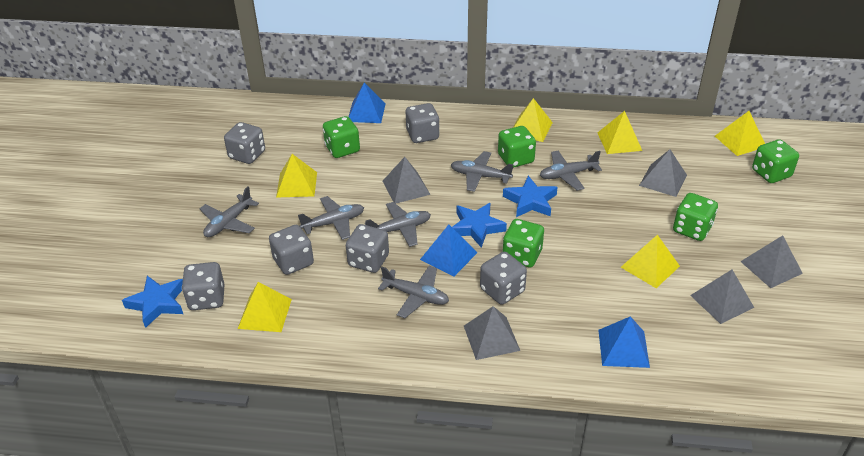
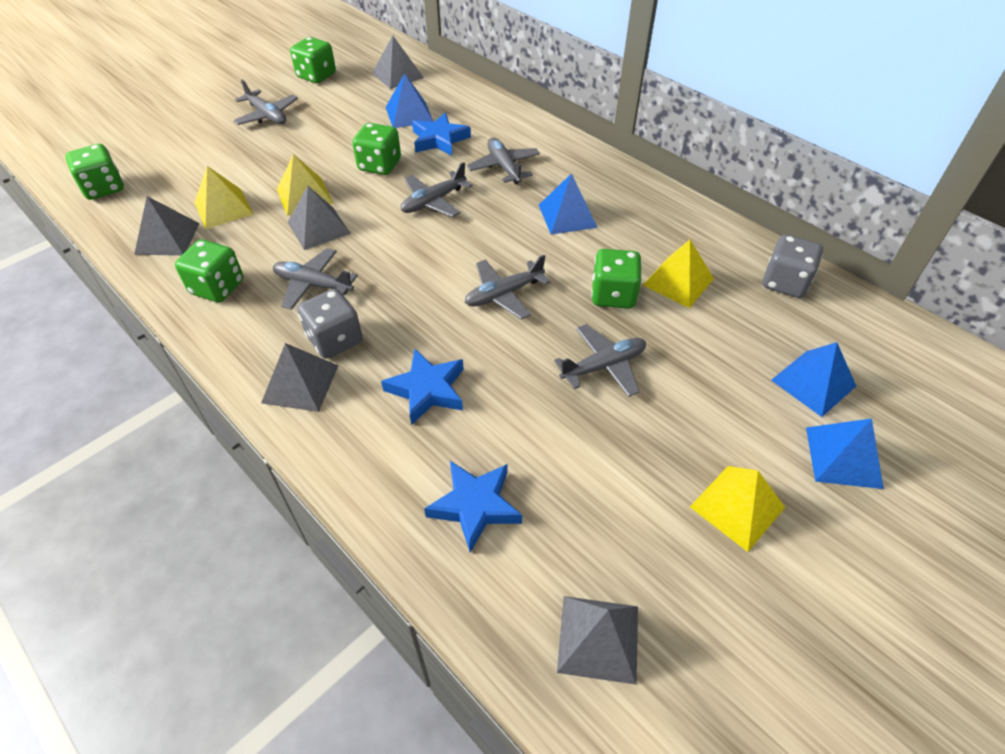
blue pyramid: [348,83,386,123] [420,225,478,277] [598,316,650,368] = 3 -> [386,73,433,128] [539,173,598,235] [771,342,856,417] [806,418,884,489] = 4
grey dice: [182,262,225,310] [224,122,265,164] [269,225,314,275] [346,224,389,273] [406,103,440,143] [480,252,527,305] = 6 -> [298,289,363,359] [763,235,823,298] = 2
yellow pyramid: [238,282,292,332] [276,154,317,198] [513,98,553,142] [598,111,642,154] [621,235,680,288] [715,111,765,156] = 6 -> [194,166,253,229] [276,154,334,216] [643,240,714,308] [690,466,785,552] = 4

